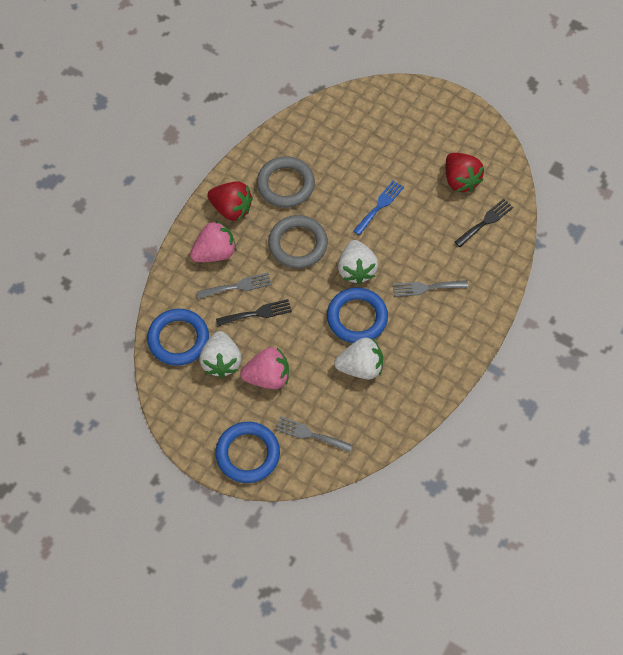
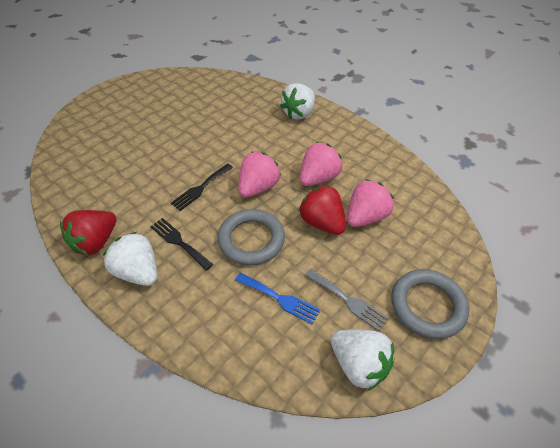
blue ring: [147,309,209,366] [215,422,280,483] [327,287,388,343] = 3 -> none = 0
grey fork: [197,273,272,299] [275,416,353,453] [393,280,468,297] = 3 -> [305,269,388,331] = 1
pink strawberry: [190,220,236,262] [240,347,289,389] = 2 -> [238,152,281,197] [299,142,342,186] [347,179,394,227] = 3

